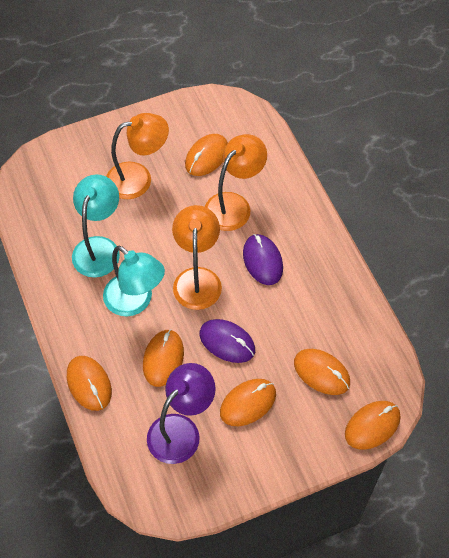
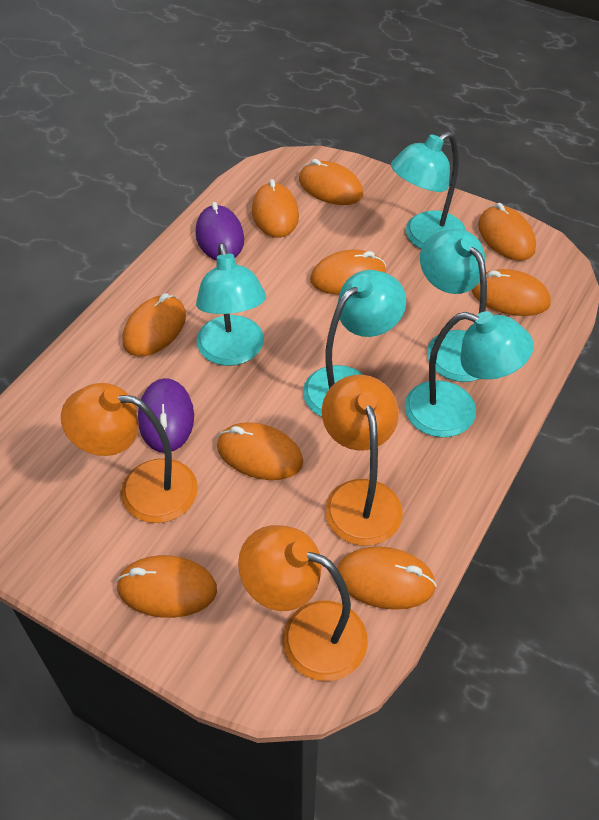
orange mouse: [67,356,112,411] [143,329,184,387] [185,134,228,176] [220,379,276,426] [294,349,350,395] [345,401,401,450] = 6 -> [116,555,217,618] [123,293,186,356] [217,422,303,480] [252,179,299,238] [299,159,363,205] [310,250,386,295] [337,547,437,610] [472,269,551,316] [478,203,536,261] = 9
purple lamp: [147,363,216,464] = 1 -> none = 0
turquoise lamp: [72,174,120,278] [103,246,165,316] = 2 -> [196,243,266,366] [303,270,406,417] [391,132,466,249] [405,311,534,437] [420,229,487,382] = 5

